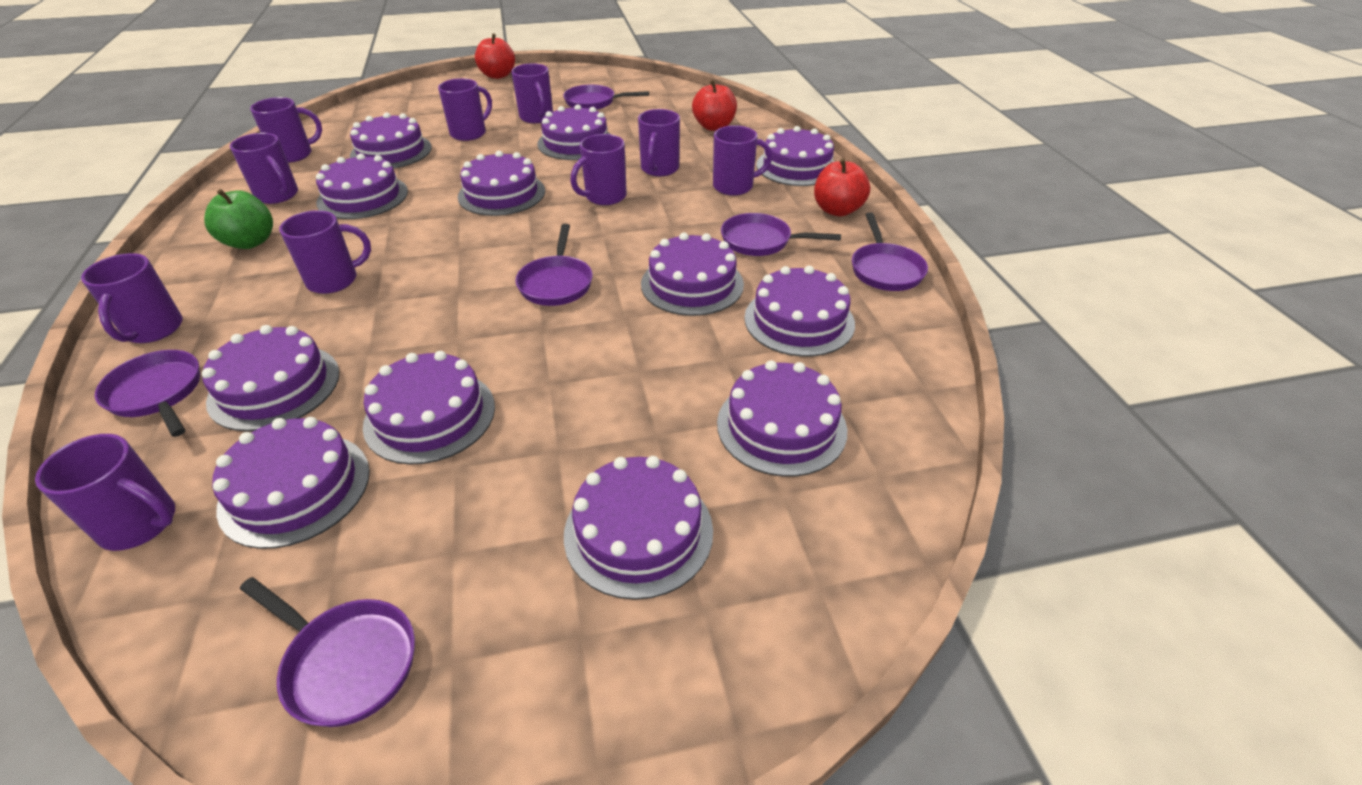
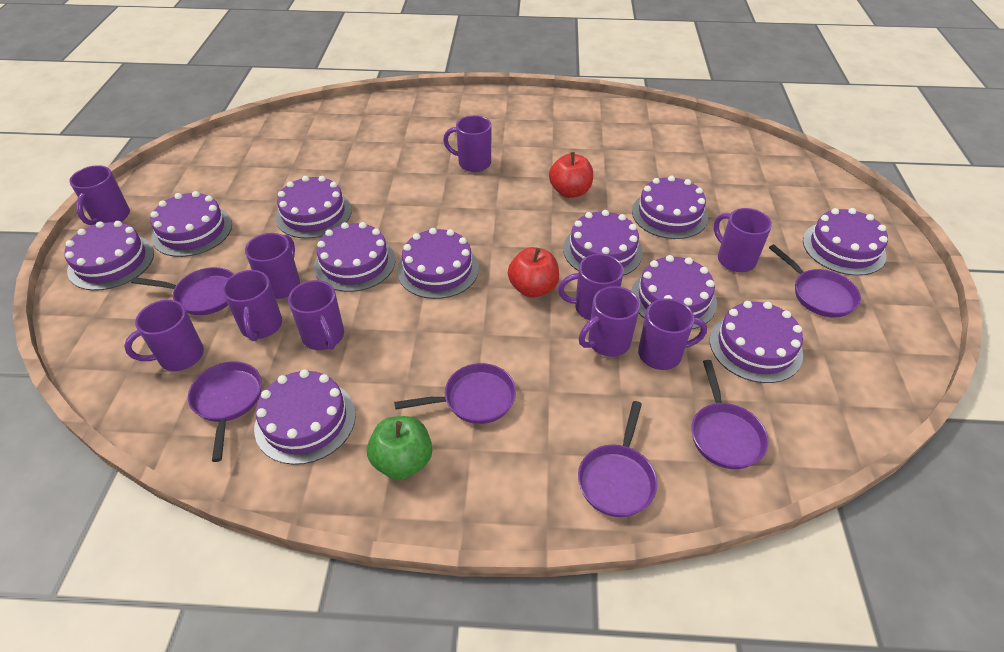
purple cake: [202,325,339,431] [212,417,370,549] [316,153,408,219] [350,113,432,168] [363,351,495,464] [458,151,545,216] [537,104,610,160] [564,456,713,600] [641,233,744,316] [717,360,847,477] [744,266,855,357] [756,126,835,186] = 12 -> [64,221,154,291] [151,191,232,257] [254,369,356,465] [275,176,352,239] [314,222,396,292] [397,228,479,299] [563,210,643,276] [631,255,717,329] [632,175,708,239] [710,301,803,383] [803,208,888,276] = 11
red apple: [475,33,515,79] [692,80,737,131] [814,158,870,216] = 3 -> [508,247,559,298] [549,152,593,198] = 2

